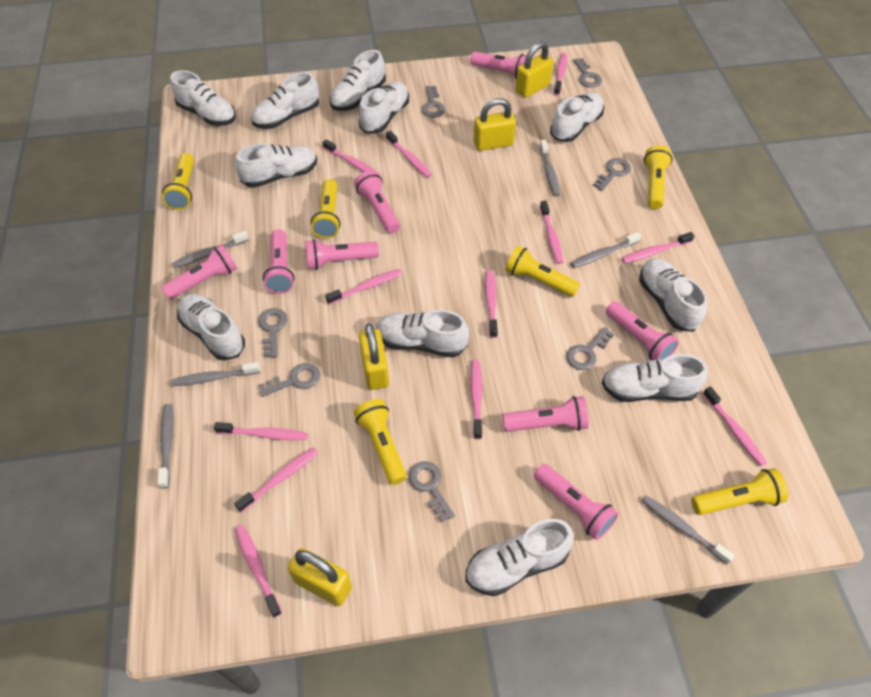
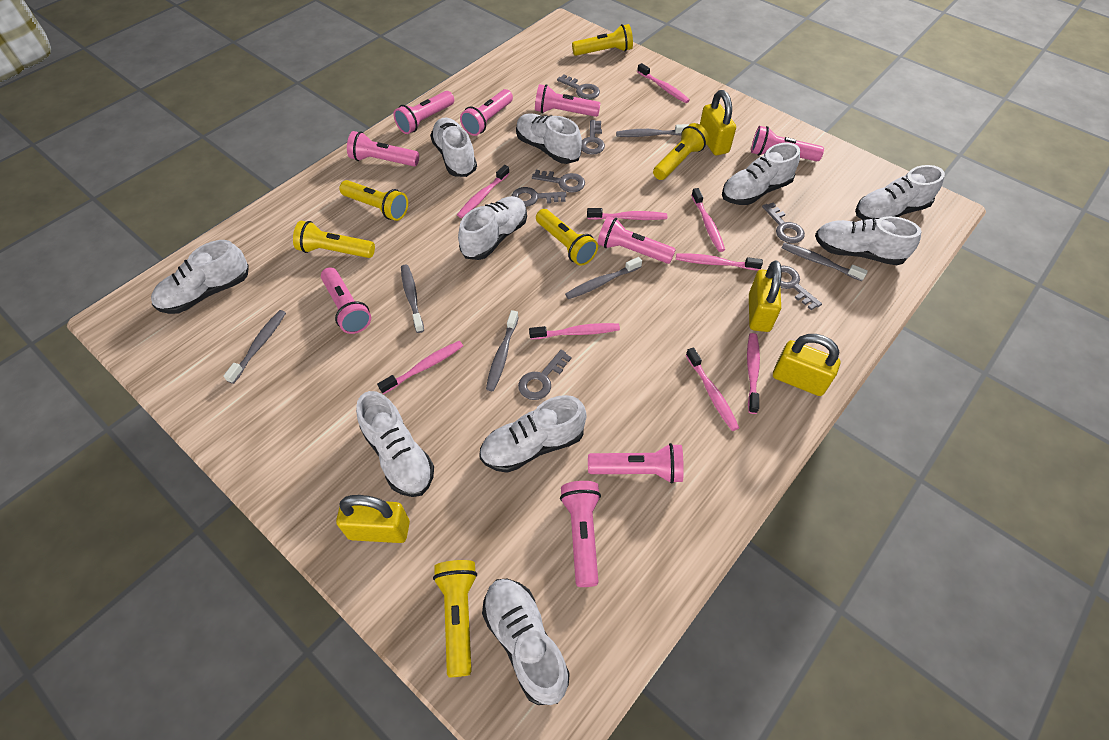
pink flashlight: [161,244,237,300] [263,229,295,294] [305,239,379,270] [354,170,400,233] [470,52,526,78] [502,396,589,432] [534,464,619,540] [606,301,679,360] = 8 -> [321,267,371,334] [347,131,419,167] [393,91,454,134] [460,89,513,136] [535,84,601,117] [560,481,601,587] [588,443,684,484] [597,216,676,264] [751,126,824,161] = 9
pink toothbrush: [214,422,308,440] [234,447,318,512] [235,525,282,618] [323,139,380,176] [325,269,402,305] [386,131,432,178] [470,360,483,439] [485,270,498,338] [540,201,563,264] [554,53,567,96] [621,232,694,264] [703,387,767,466] = 12 -> [377,341,463,394] [457,165,510,218] [529,323,620,339] [587,208,667,220] [637,63,690,103] [676,253,763,270] [686,347,739,431] [691,188,725,252] [747,333,760,414] = 9
white shoe: [170,70,236,126] [177,294,245,360] [235,144,317,188] [251,72,319,129] [330,50,386,111] [359,81,409,133] [376,310,469,358] [466,519,574,596] [550,92,604,142] [602,354,708,402] [639,259,707,332] = 11 -> [151,240,249,314] [356,391,434,497] [430,118,477,177] [458,196,527,260] [479,395,587,473] [482,579,570,705] [516,113,582,164] [722,143,800,205] [815,216,922,265] [855,165,945,220] = 10

